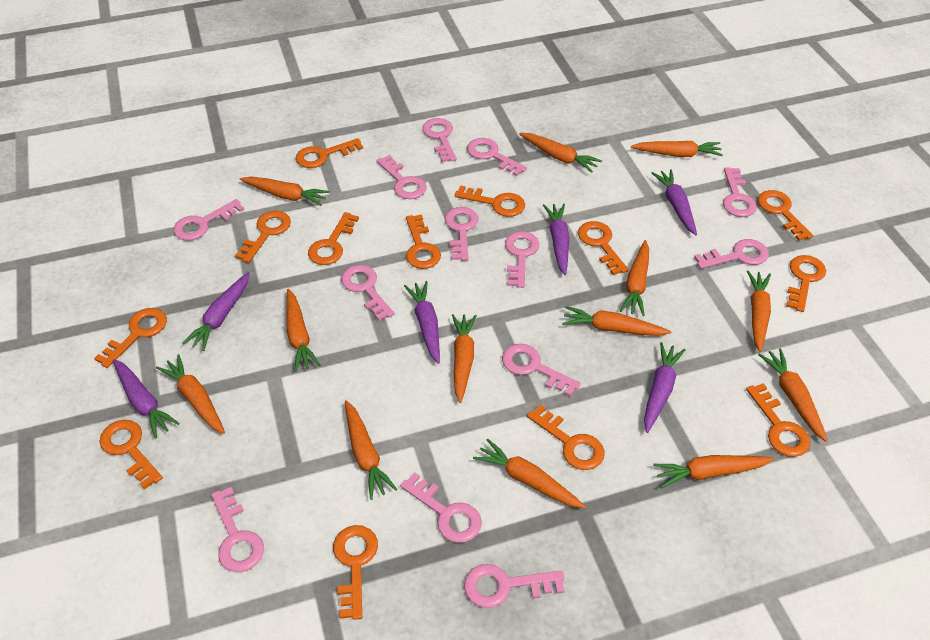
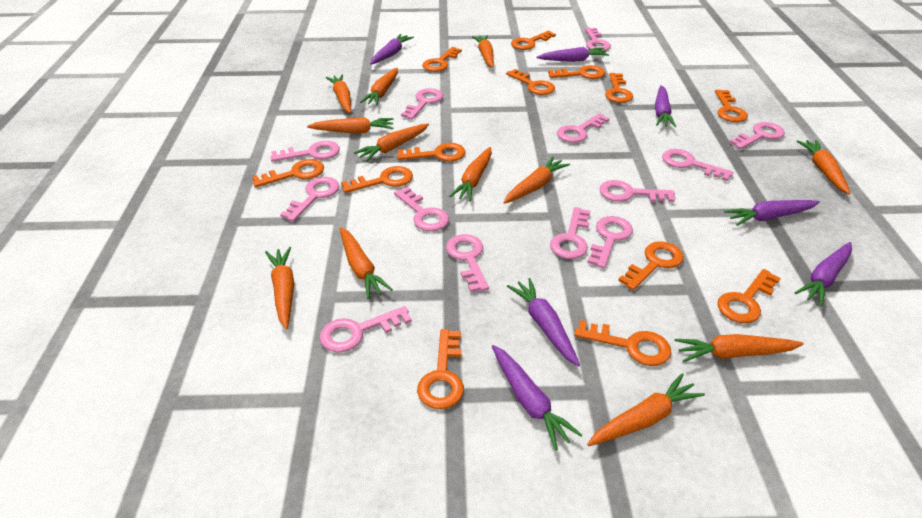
orange carrot: [156,354,225,434] [240,176,330,206] [286,289,320,372] [345,400,397,500] [452,314,477,403] [473,438,586,508] [519,133,602,173] [562,306,671,336] [620,240,649,316] [631,141,723,157] [653,455,774,488] [747,270,771,352] [758,348,828,442] = 13 -> [265,247,294,329] [307,117,393,133] [326,74,351,113] [340,227,393,299] [354,124,429,162] [360,68,398,106] [449,147,492,201] [472,35,494,68] [503,156,570,204] [587,373,705,446] [675,334,804,362] [797,140,850,194] = 12
purple carrot: [113,359,180,438] [182,272,250,351] [404,281,440,364] [543,204,570,275] [644,342,686,433] [652,169,697,235] = 6 -> [370,34,414,64] [492,345,582,450] [507,278,580,367] [537,47,609,62] [655,85,676,127] [724,200,820,226] [795,242,852,307] = 7

